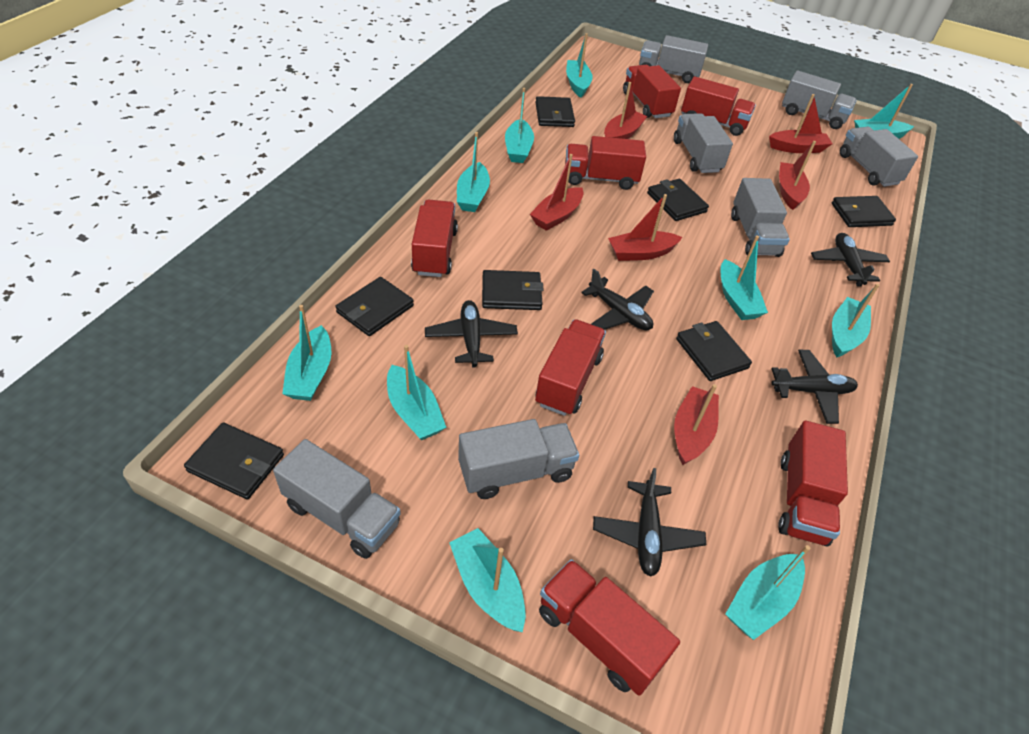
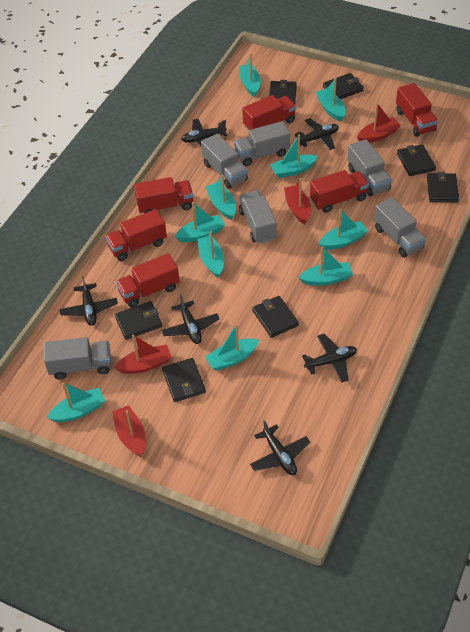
black plane: [425,300,518,368] [581,269,654,330] [593,468,706,577] [771,350,858,424] [811,233,890,287] = 5 -> [60,276,118,326] [161,294,219,344] [181,119,227,147] [250,420,310,475] [294,118,339,150] [302,334,357,383] = 6
grey truck: [273,439,401,559] [458,419,579,499] [639,35,708,83] [674,113,733,173] [731,178,790,257] [782,71,857,129] [840,127,918,187] = 7 -> [44,337,111,380] [201,134,248,189] [234,121,290,166] [239,190,276,244] [348,139,392,196] [374,197,426,258] = 6
red boat: [530,154,584,231] [604,82,647,139] [608,194,682,261] [674,384,719,465] [769,94,832,153] [779,141,816,210] = 6 -> [112,405,145,457] [114,335,172,374] [284,178,311,224] [357,103,401,143] = 4
red truck: [411,200,458,277] [535,319,606,416] [539,559,680,696] [565,136,646,190] [623,65,681,118] [681,76,756,136] [778,421,848,547] = 7 -> [105,209,167,261] [116,253,180,307] [134,177,193,213] [242,95,296,131] [310,170,369,213] [396,83,438,137] = 6

